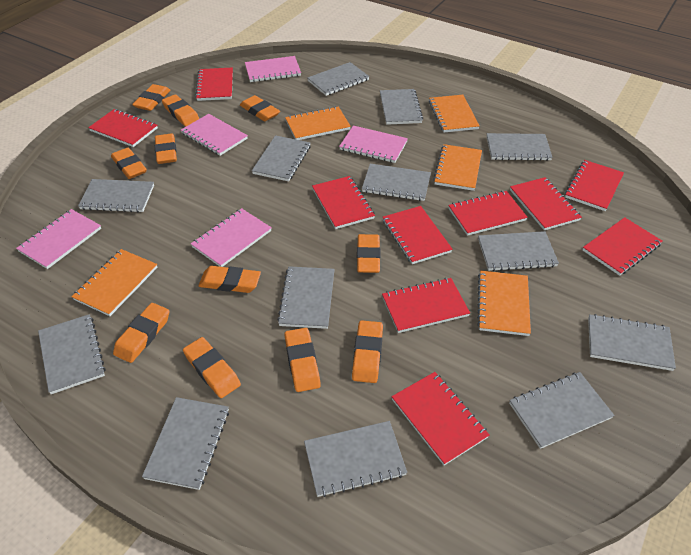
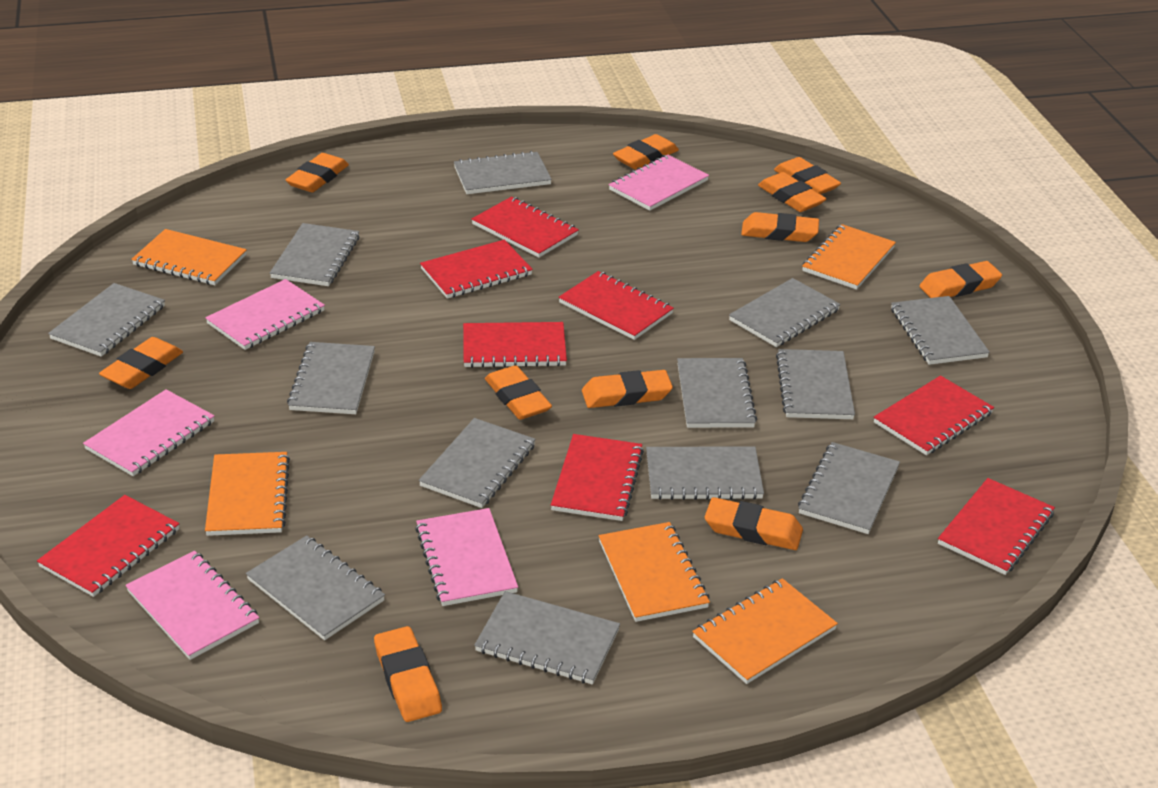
red notebook: [88,109,158,147] [195,67,233,101] [312,176,375,229] [382,278,470,333] [383,206,453,264] [392,372,490,465] [448,191,528,236] [510,177,582,230] [565,160,624,211] [583,217,662,276] = 10 -> [37,495,179,597] [420,240,533,299] [463,322,567,368] [472,196,579,258] [551,434,644,521] [558,271,674,340] [874,375,994,455] [938,478,1055,575] = 8

